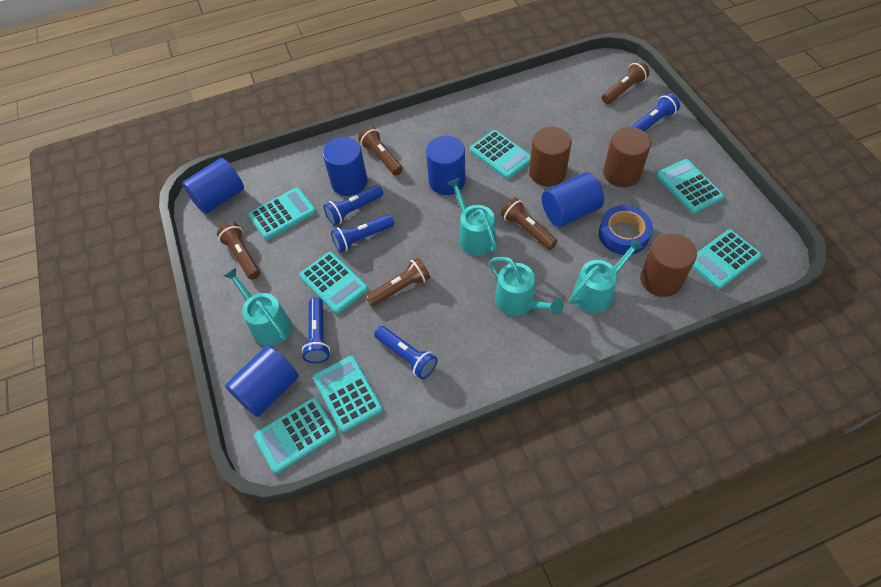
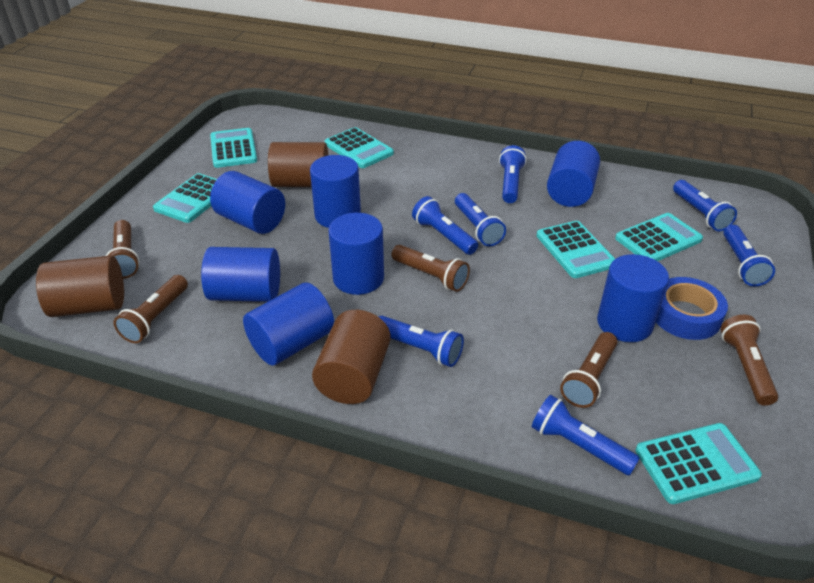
blue cylinder: [182,158,244,214] [225,346,299,417] [323,137,367,196] [426,136,466,195] [542,173,604,227] = 5 -> [201,247,280,302] [210,171,285,234] [243,282,334,366] [310,155,361,228] [328,213,384,295] [547,141,600,207] [597,254,669,342] = 7
blue flashlight: [302,297,330,363] [324,185,383,225] [331,214,394,253] [374,326,438,379] [631,93,680,131] = 5 -> [378,316,464,367] [412,196,478,255] [455,193,506,246] [499,145,527,203] [532,395,640,475] [673,180,737,231] [723,225,775,286] = 7
turquoise calculator: [248,187,316,240] [254,397,338,474] [299,252,368,314] [313,356,383,432] [470,130,531,179] [656,159,724,213] [692,230,762,289] = 7 -> [153,173,217,223] [210,128,257,168] [325,127,394,168] [537,221,615,278] [615,213,703,261] [635,423,762,504] = 6
turquoise watering can: [224,268,291,346] [447,178,497,256] [489,257,564,316] [569,238,644,313] = 4 -> none = 0

